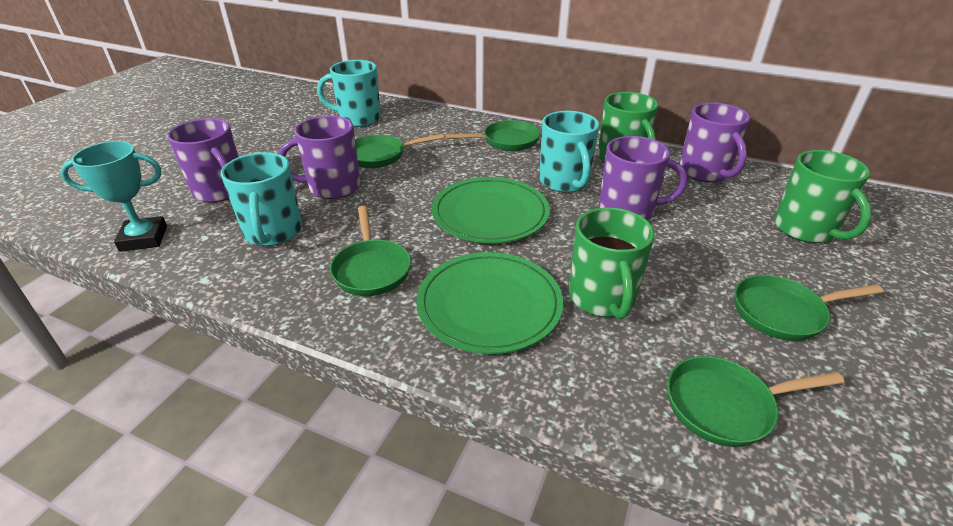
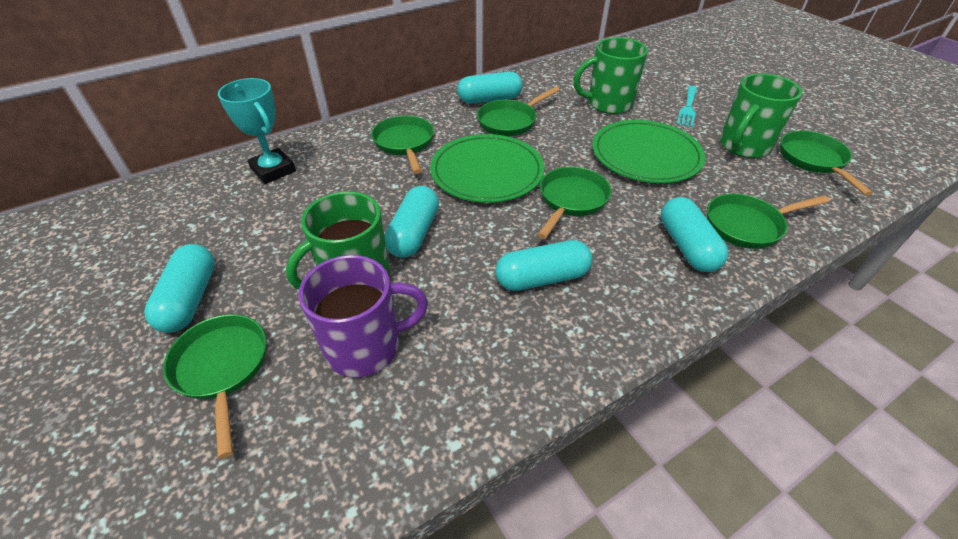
green pan: [330,206,411,296] [355,134,444,168] [445,120,540,151] [667,356,844,447] [734,275,883,341] = 5 -> [163,314,266,459] [371,116,434,174] [477,87,560,136] [537,167,611,239] [707,194,830,249] [780,131,873,196] = 6
purple mug: [167,118,238,202] [278,116,360,199] [598,136,688,221] [679,103,750,182] = 4 -> [298,255,428,377] = 1
turquoise capsule: none = 0 -> [144,244,215,333] [384,186,439,258] [457,72,523,104] [495,240,592,291] [661,197,728,272] = 5
turquoise fork: none = 0 -> [677,86,697,127] = 1
turquoise mug: [221,152,302,246] [317,60,381,127] [539,111,599,193] = 3 -> none = 0

